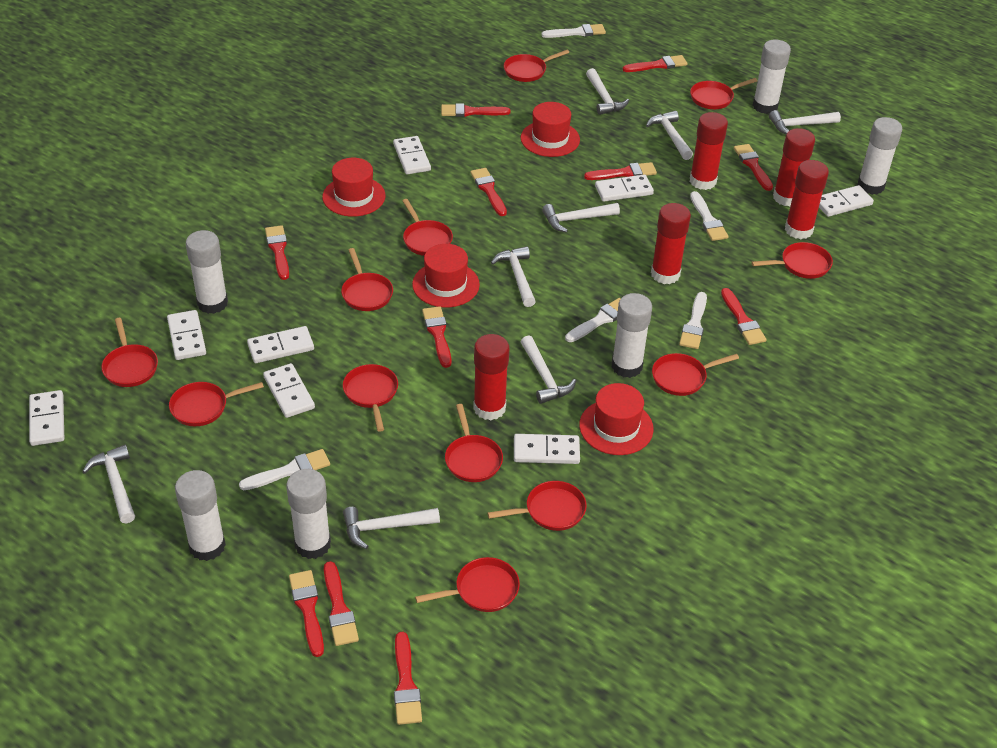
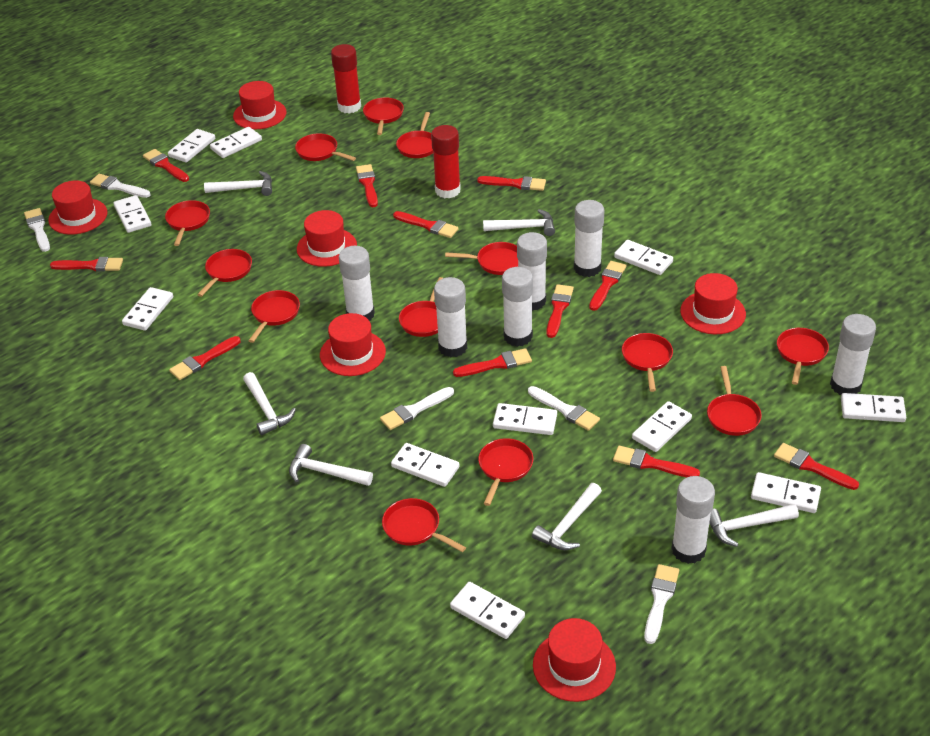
red glue stick: [473,334,509,420] [651,203,691,284] [690,112,728,190] [773,128,815,206] [785,160,829,239] = 5 -> [331,44,361,113] [431,125,461,198] = 2
red hat: [322,158,385,217] [412,244,480,308] [521,102,580,157] [579,383,654,455] = 4 -> [48,180,107,235] [233,81,287,129] [297,210,357,267] [320,313,386,376] [533,618,616,702] [680,273,746,334] = 6
red pan: [101,318,158,387] [169,382,264,426] [341,248,393,311] [343,364,398,432] [402,199,453,256] [415,557,520,612] [445,404,503,482] [487,481,587,531] [504,50,569,82] [652,353,739,396] [690,78,757,109] [752,242,833,279] = 12 -> [165,200,210,246] [197,249,252,297] [248,290,300,343] [295,133,356,161] [363,97,404,135] [382,498,466,552] [396,112,433,158] [399,277,443,337] [445,242,518,275] [478,438,533,506] [622,333,673,392] [707,366,762,436] [777,328,829,385] = 13
white domino: [29,390,64,446] [167,310,206,360] [247,326,314,363] [263,363,315,418] [393,136,431,174] [514,434,580,464] [595,175,654,202] [819,185,874,217] = 8 -> [113,195,151,233] [122,287,173,331] [168,129,215,163] [210,127,262,158] [391,443,460,487] [450,582,525,639] [493,403,557,435] [614,240,673,275] [632,401,692,452] [751,472,821,513] [841,393,907,422] = 11
white glue stick: [175,470,226,561] [186,230,228,314] [286,469,331,559] [611,293,652,378] [752,40,791,114] [857,117,903,195] = 6 -> [339,246,375,321] [434,277,467,357] [502,267,533,347] [517,232,547,311] [574,200,604,277] [671,476,715,564] [830,314,876,395] = 7
white hammer: [82,445,135,523] [343,507,440,549] [491,246,536,307] [521,335,576,404] [542,203,620,233] [586,68,629,115] [646,111,693,160] [769,110,841,134] = 8 -> [204,171,272,196] [243,372,296,435] [289,444,373,486] [483,209,555,236] [532,483,602,550] [709,504,799,547] = 6

